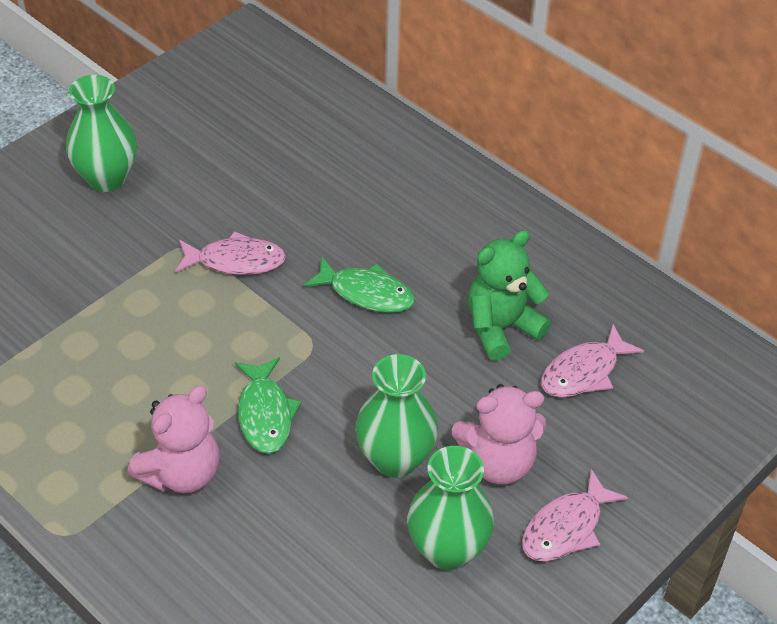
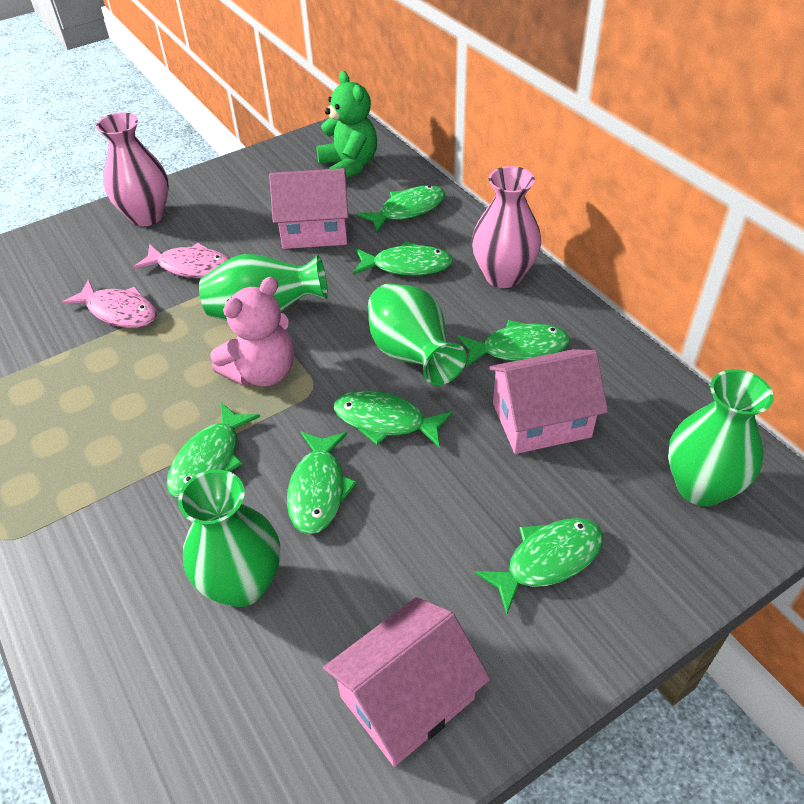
green fish: [235,357,301,453] [303,257,415,313] = 2 -> [166,403,260,498] [287,431,357,535] [334,391,453,448] [353,241,453,276] [358,185,445,233] [458,320,570,367] [474,518,603,614] = 7
green vase: [66,75,137,192] [355,354,438,478] [407,446,494,570] = 3 -> [178,469,280,607] [199,254,328,321] [368,283,467,385] [668,369,774,506] = 4
pink fish: [175,231,286,275] [522,469,628,561] [541,324,644,397] = 3 -> [61,279,157,328] [133,243,229,278] = 2
pink house: none = 0 -> [269,168,348,249] [323,597,490,767] [488,349,608,454] = 3
pink teddy bear: [127,385,220,493] [452,384,546,484] = 2 -> [211,277,294,386] = 1
pink vase: none = 0 -> [96,112,169,226] [472,166,541,288] = 2

